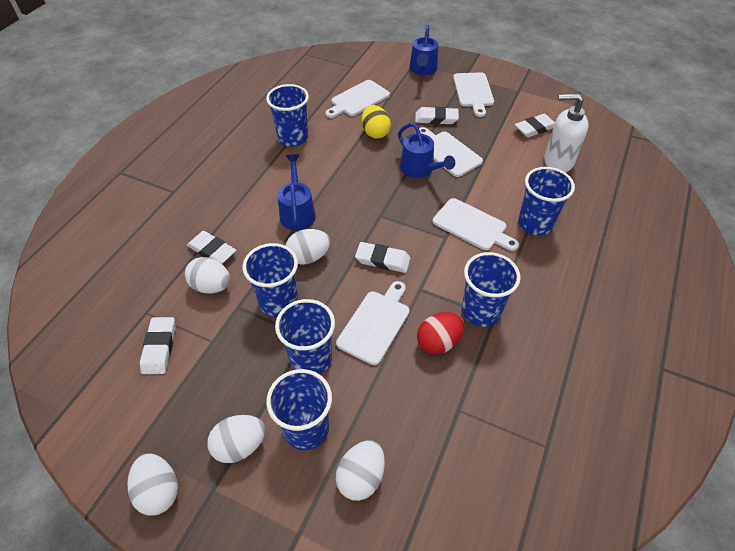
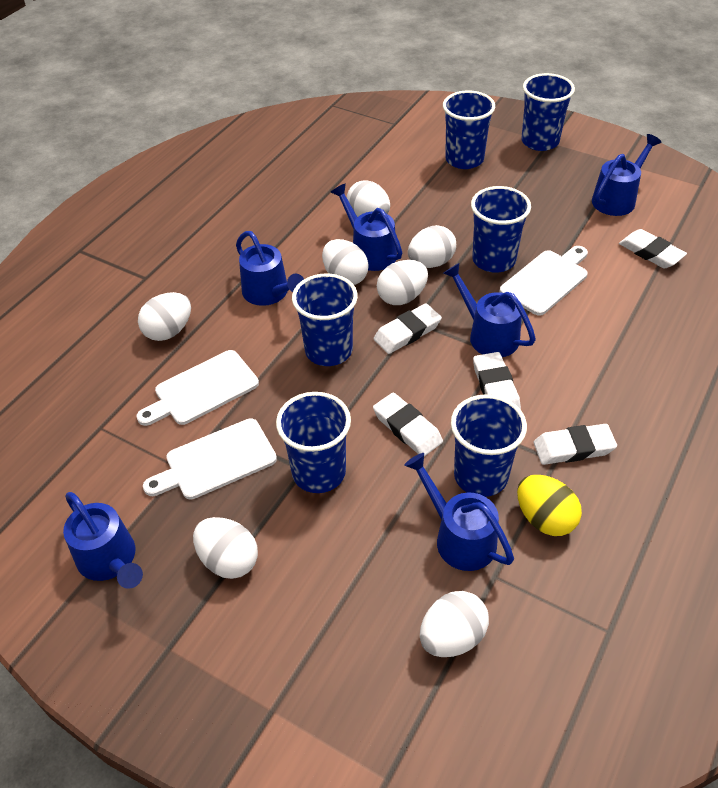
blue watering can: [278,154,316,230] [398,123,455,178] [410,25,438,75] = 3 -> [63,492,143,589] [236,231,304,306] [331,184,402,271] [404,453,514,571] [443,263,536,357] [592,134,662,216] = 6
red egg: [417,312,464,354] = 1 -> none = 0
white cutting board: [325,80,390,118] [336,281,410,365] [419,127,483,177] [433,198,519,251] [453,72,494,117] = 5 -> [136,350,259,426] [143,418,277,500] [499,246,588,316] = 3
white egg: [127,453,178,515] [185,257,230,294] [207,415,266,463] [286,229,330,265] [336,441,385,501] = 5 -> [138,292,191,341] [193,517,258,579] [322,239,369,285] [347,180,390,217] [377,260,428,305] [408,225,456,268] [420,591,489,657] = 7
white soap dispenser: [544,94,589,173] = 1 -> none = 0

